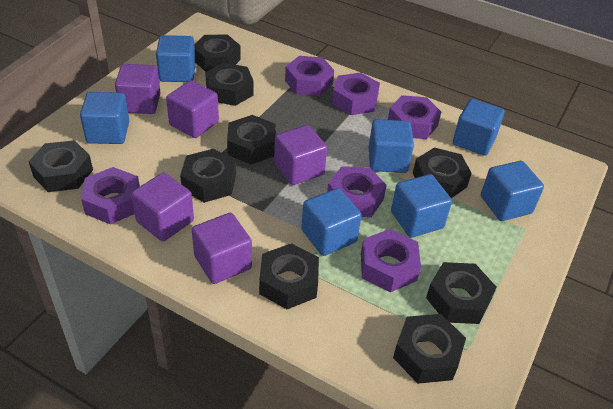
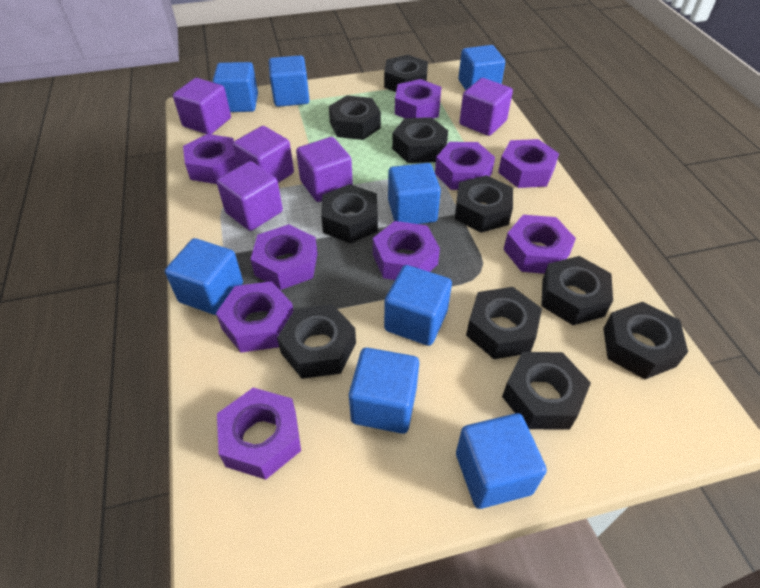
black nut: [28,140,93,192] [180,149,236,203] [194,34,241,72] [205,63,254,106] [227,115,276,165] [259,243,319,309] [393,314,466,384] [413,147,471,198] [426,262,497,324] = 9 -> [277,304,356,379] [321,184,378,243] [329,95,381,140] [384,55,428,92] [392,117,448,163] [455,175,513,233] [466,287,542,359] [502,352,591,430] [541,256,613,325] [603,302,688,379] = 10
blue cube: [80,92,129,144] [156,35,196,82] [301,188,362,256] [369,119,414,173] [391,174,452,238] [453,99,505,156] [481,161,544,221] = 7 -> [165,238,243,315] [213,62,258,112] [269,55,309,107] [349,348,419,434] [384,265,452,346] [388,163,441,224] [456,413,547,509] [458,45,505,90] = 8
purple nut: [81,167,140,224] [285,56,334,96] [327,166,387,217] [332,72,380,115] [361,229,421,292] [388,95,441,139] = 6 -> [183,134,238,184] [216,281,294,353] [217,388,301,480] [250,224,317,290] [373,221,440,280] [395,79,441,118] [435,142,495,190] [498,139,559,188] [503,215,576,274] = 9

